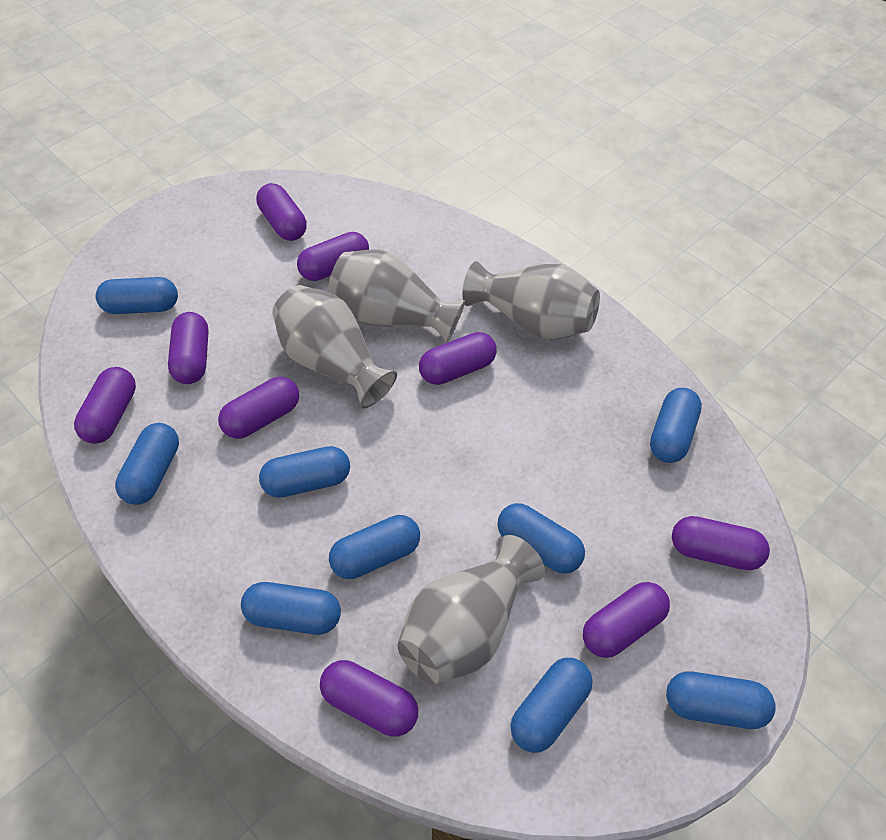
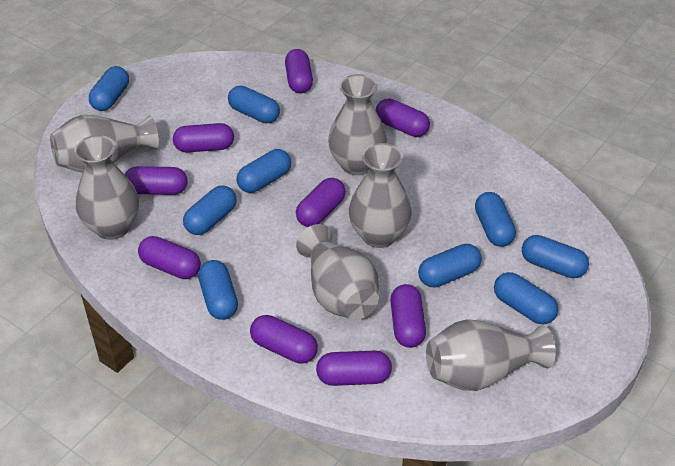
grey vase: [272,285,397,408] [328,250,465,343] [398,535,545,684] [462,261,600,340] = 4 -> [50,115,159,173] [74,135,139,240] [296,224,379,320] [328,74,387,175] [349,143,412,248] [426,319,556,391] = 6

